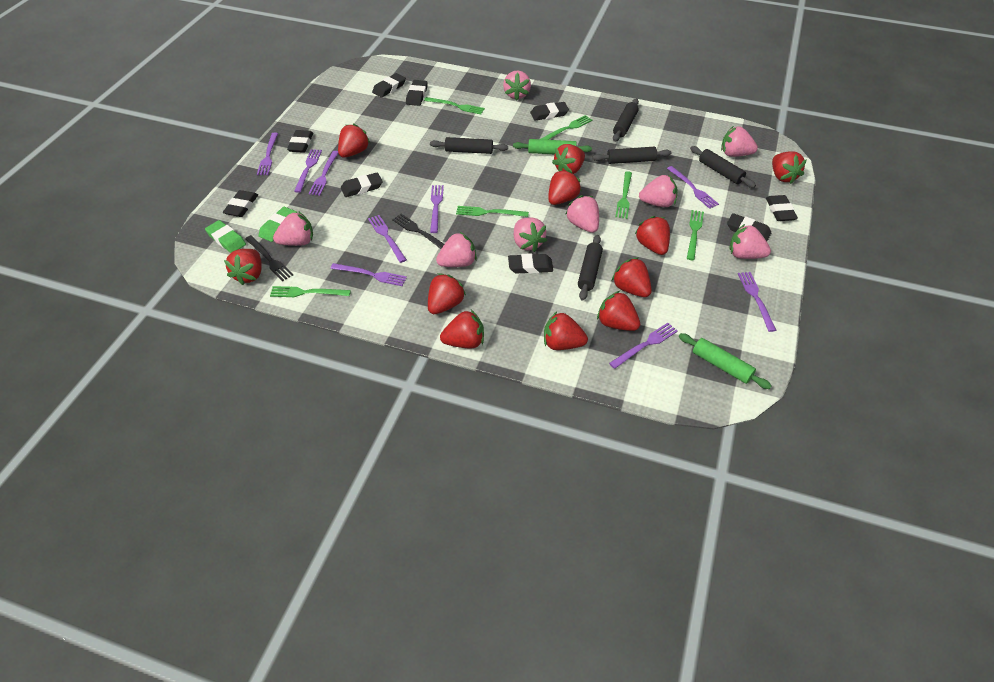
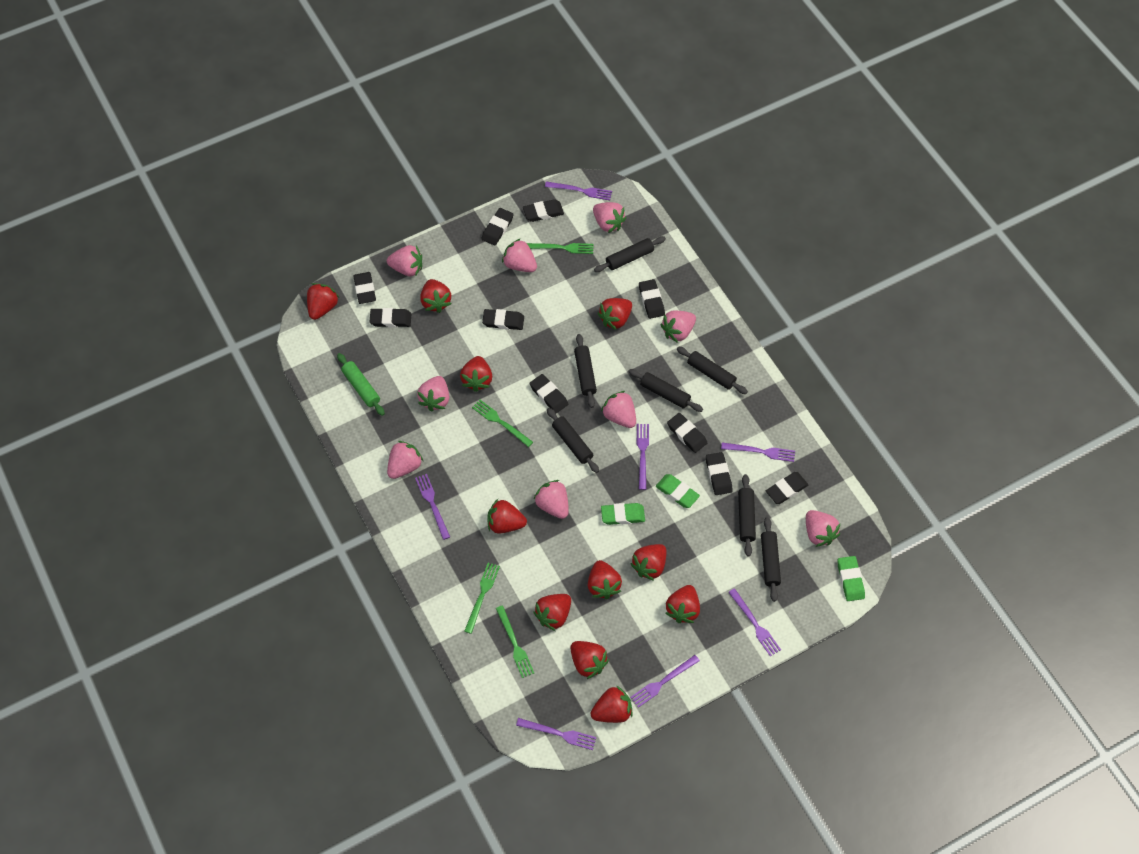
black eraser: [223,190,258,217] [287,130,313,153] [341,172,383,197] [372,73,406,98] [406,80,428,106] [508,253,553,274] [530,102,569,121] [727,213,771,241] [766,195,798,221] = 9 -> [353,272,376,304] [370,308,411,328] [481,208,514,245] [482,309,524,330] [523,199,564,222] [529,374,568,414] [639,279,665,319] [667,413,707,453] [706,452,733,495] [766,472,808,504] = 10
black fork: [245,235,293,281] [392,214,444,249] = 2 -> none = 0
black rolling pin: [430,137,508,154] [578,235,603,301] [592,147,671,164] [613,99,639,142] [690,146,756,188] = 5 -> [547,408,599,473] [574,334,597,408] [594,236,666,272] [628,369,703,412] [677,346,748,394] [738,474,756,557] [761,517,781,602] = 7
green eraser: [205,220,246,253] [258,207,297,242] = 2 -> [601,503,645,525] [656,474,700,508] [838,556,865,601] = 3
green fork: [270,286,351,297] [424,97,485,114] [456,206,529,217] [541,115,593,140] [615,171,632,219] [687,210,704,260] = 6 -> [464,563,500,634] [472,400,533,447] [496,605,534,678] [527,243,594,254] = 4
green rolling pin: [513,139,592,154] [679,333,772,389] = 2 -> [337,353,385,416] = 1
pink strawberry: [273,211,313,246] [436,232,477,267] [503,70,531,101] [514,217,547,252] [565,195,599,233] [639,175,678,207] [721,126,758,157] [729,224,771,259] = 8 -> [387,245,422,276] [387,441,423,479] [417,376,449,412] [502,238,537,272] [534,480,569,519] [593,202,626,233] [601,391,636,428] [660,311,696,343] [806,510,840,547] = 9
purple fork: [257,133,278,175] [294,149,322,193] [309,151,338,196] [330,263,407,286] [368,215,407,263] [430,185,444,233] [609,323,678,369] [667,166,719,209] [738,272,776,332] = 9 -> [415,474,450,540] [516,718,596,750] [545,182,612,200] [630,655,700,708] [637,424,649,490] [721,443,795,462] [728,588,781,656] = 7

